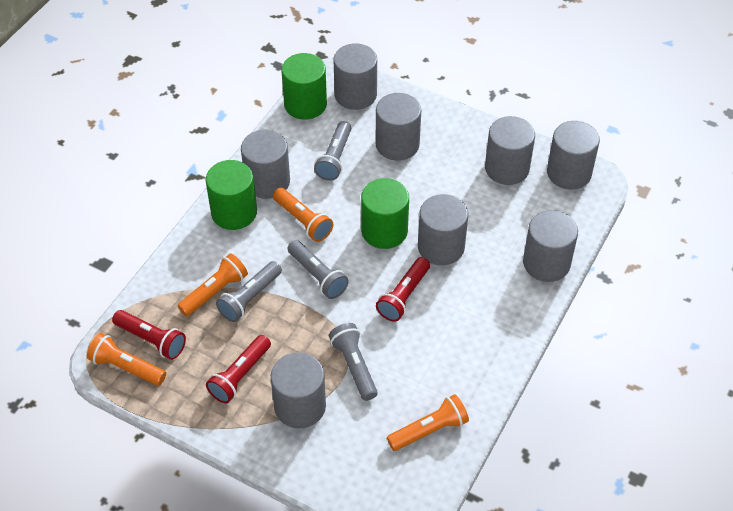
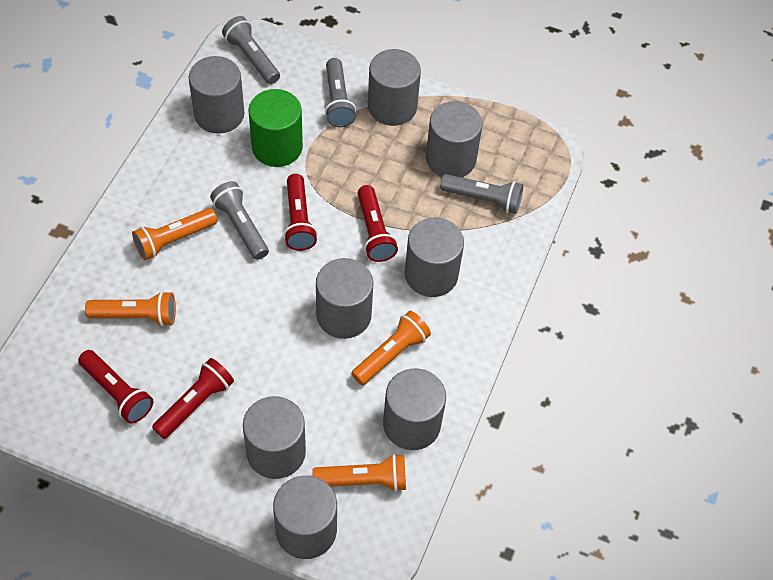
green cylinder: [206,160,257,230] [281,53,327,120] [361,178,409,249] = 3 -> [248,89,303,167] = 1
red flashlight: [112,310,186,360] [206,335,271,403] [376,257,430,322] = 3 -> [78,350,154,424] [152,358,234,439] [284,174,317,251] [358,185,398,262] = 4

